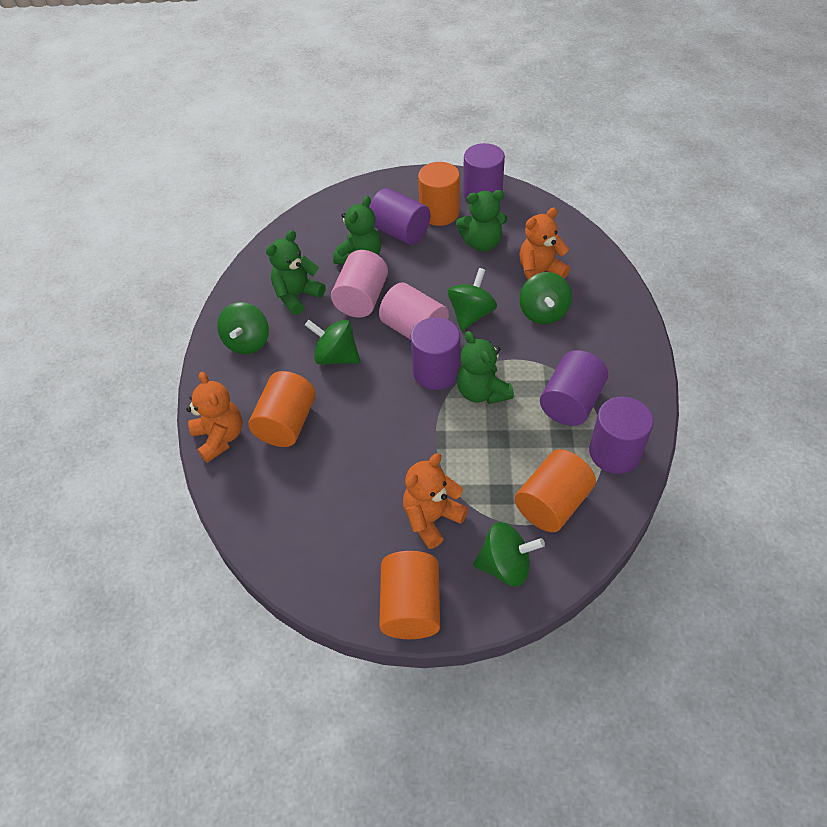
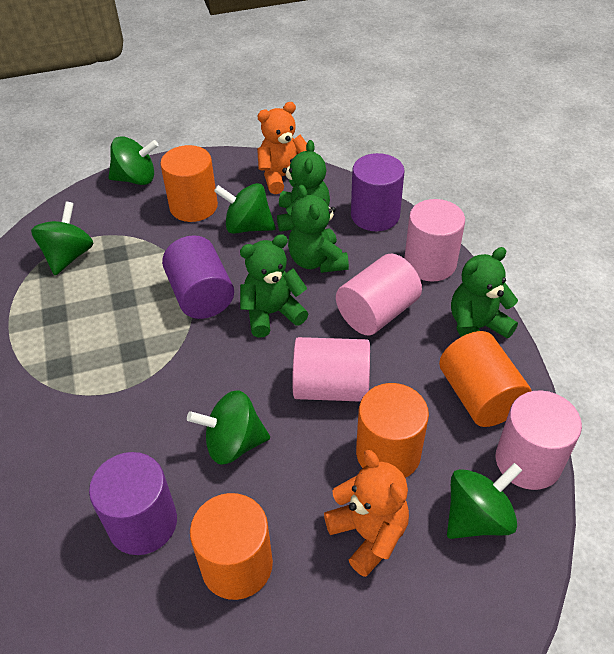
orange teddy bear: [186,372,242,463] [403,453,468,549] [519,208,570,280] = 3 -> [257,102,307,194] [324,450,409,577] = 2
pink cylinder: [331,250,388,318] [379,283,449,340] = 2 -> [293,337,370,402] [336,254,422,335] [404,199,465,282] [496,390,582,490] = 4
purple cylinder: [369,188,430,245] [411,317,460,390] [463,143,505,202] [540,350,608,426] [589,397,653,474] = 5 -> [89,452,177,555] [162,235,234,319] [351,153,405,231] = 3

